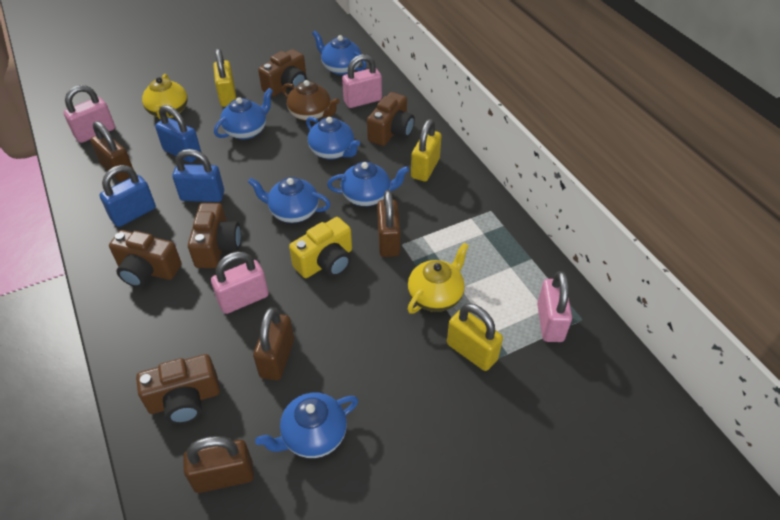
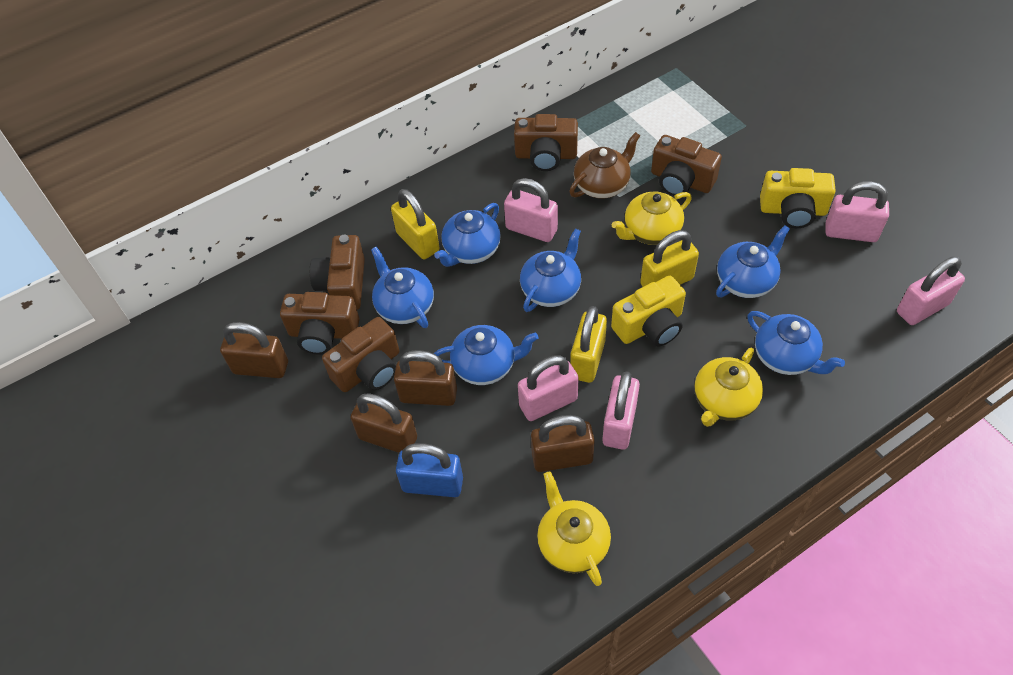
blue padlock: [100,165,156,227] [155,105,202,163] [172,149,224,202] = 3 -> [396,443,463,497] = 1
pink padlock: [63,85,115,143] [211,252,269,314] [342,54,382,108] [537,271,572,342] = 4 -> [504,178,558,242] [518,355,579,421] [602,371,640,450] [826,181,889,242] [897,257,965,325] = 5
yellow camera: [289,217,352,278] = 1 -> [611,276,686,347] [760,168,836,228] = 2
yellow teapot: [142,74,188,120] [408,243,469,314] = 2 -> [537,471,611,586] [612,191,692,245] [694,348,763,427] = 3

